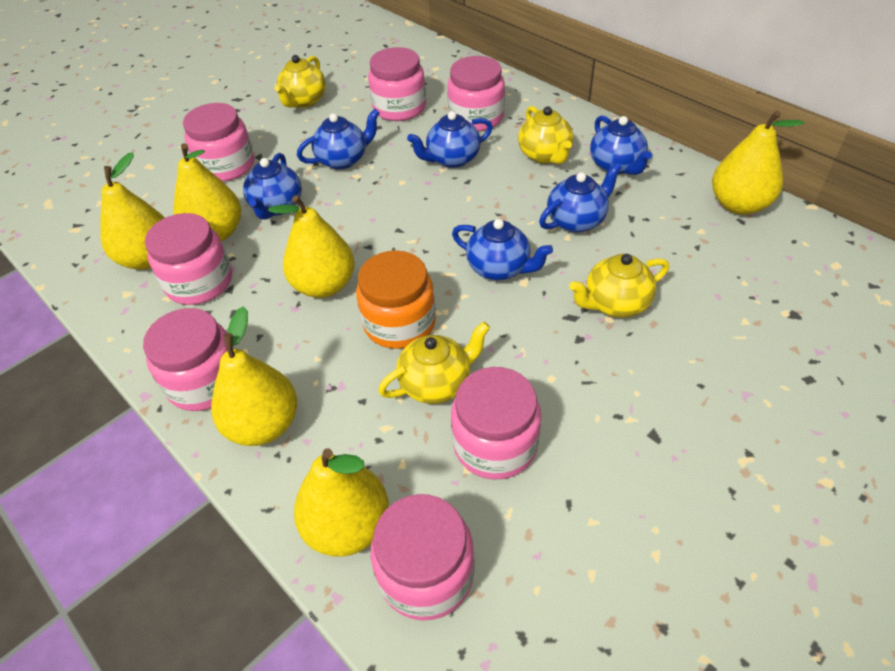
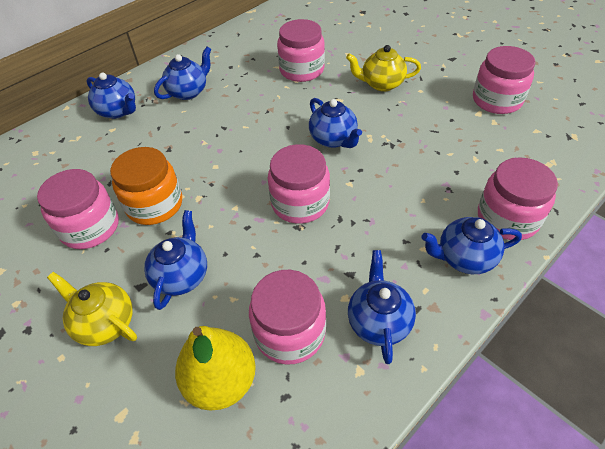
pink jar: [143,308,235,411] [145,213,232,305] [183,103,255,182] [368,47,426,121] [371,494,475,620] [447,56,505,131] [451,367,541,479] = 7 -> [37,169,119,249] [249,270,326,365] [268,144,330,224] [277,19,325,82] [473,46,536,114] [478,157,558,240] = 6
yellow pear: [100,152,165,270] [173,143,241,241] [211,306,297,446] [268,195,355,298] [294,448,389,557] [712,111,804,215] = 6 -> [175,326,256,411] = 1
yellow teapot: [274,55,326,108] [378,321,490,404] [518,106,574,164] [569,254,669,318] = 4 -> [47,272,137,346] [346,45,421,92] = 2

